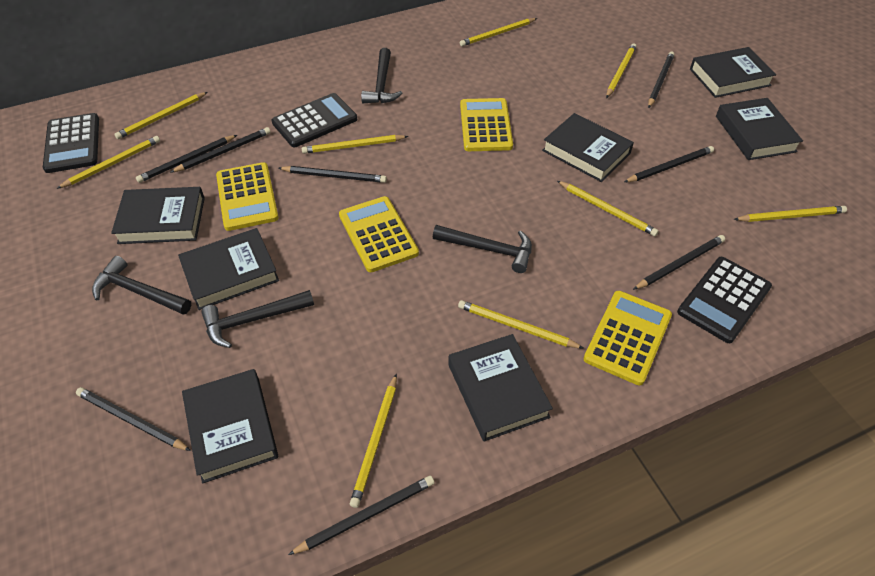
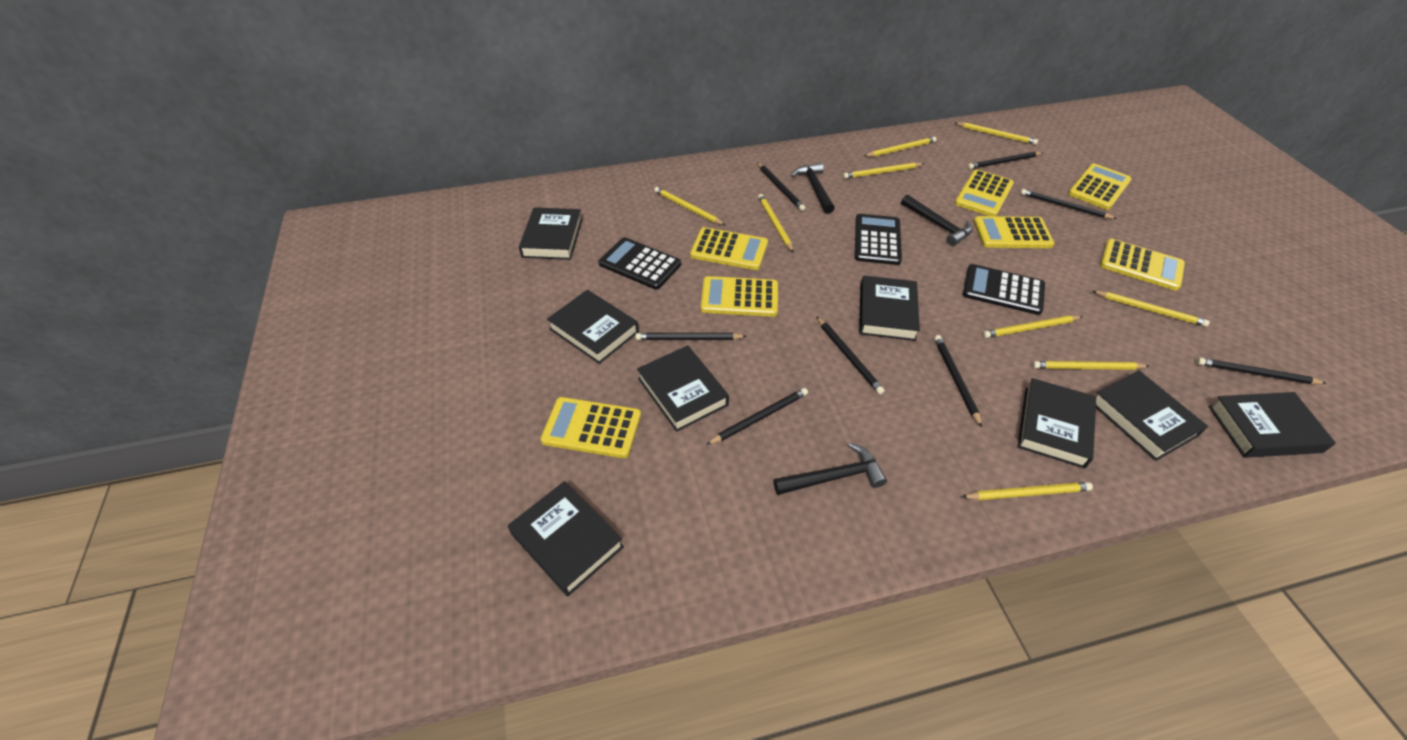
black book: [111,187,205,244] [178,228,279,310] [182,369,278,483] [448,334,553,442] [542,113,634,182] [690,47,776,98] [716,98,803,160] = 7 -> [508,481,624,596] [519,207,582,260] [547,290,639,364] [637,345,729,432] [859,276,920,341] [1018,378,1096,469] [1096,370,1208,461] [1208,392,1336,458] = 8
black hammer: [92,256,191,315] [201,290,314,348] [361,48,403,103] [433,225,532,273] = 4 -> [773,443,887,495] [791,162,835,214] [901,195,973,246] = 3
yellow calculator: [216,162,279,231] [339,196,419,272] [460,98,513,151] [584,291,672,385] = 4 -> [540,397,641,458] [690,227,768,270] [701,276,778,317] [955,169,1014,216] [973,216,1054,248] [1068,163,1131,210] [1100,239,1185,291] = 7

